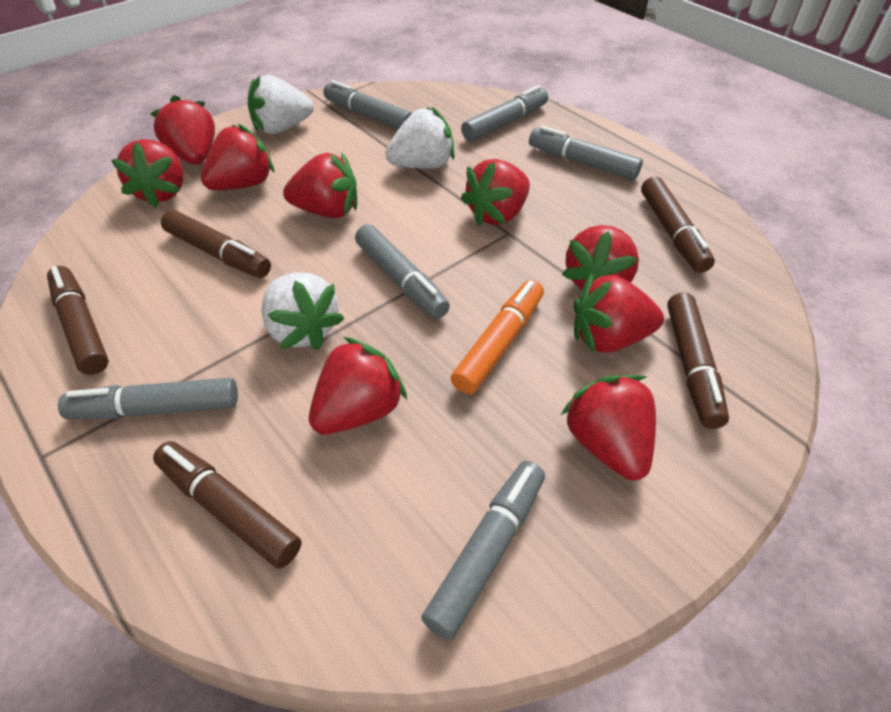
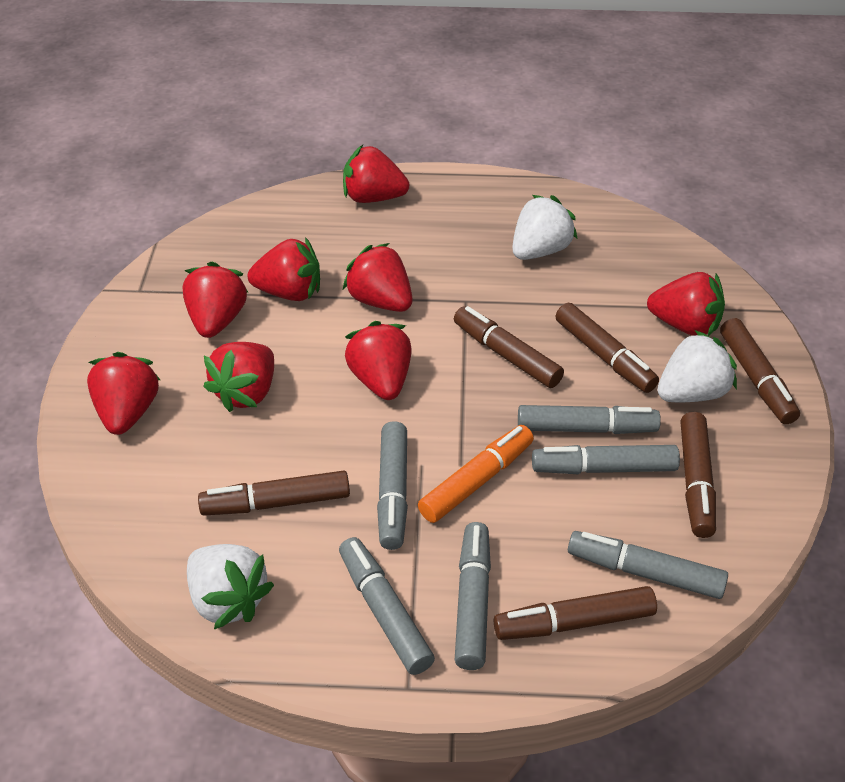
brown marker: [47,266,109,375] [153,441,301,569] [161,210,271,278] [641,176,715,273] [667,293,729,429] = 5 -> [198,471,350,516] [454,306,564,388] [494,586,657,640] [555,303,659,393] [680,412,716,538] [720,318,800,424] = 6
red strawberry: [111,139,184,208] [150,95,215,165] [201,124,274,190] [283,152,357,218] [309,337,407,434] [461,159,530,226] [561,375,656,481] [562,225,639,290] [573,273,664,353] = 9 -> [87,352,160,435] [182,262,249,338] [203,342,274,412] [248,237,320,301] [343,145,409,203] [343,243,413,312] [345,321,412,400] [647,272,725,336] = 8

